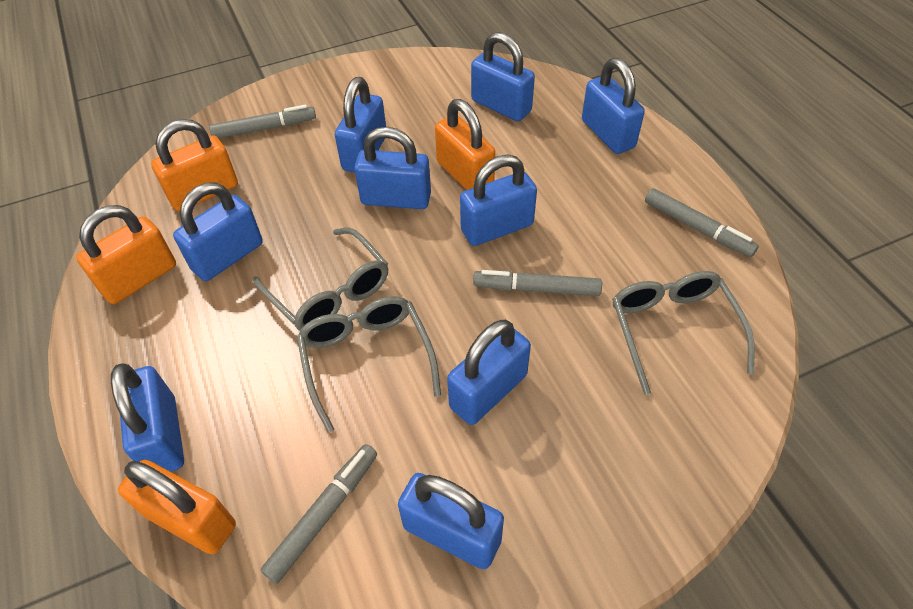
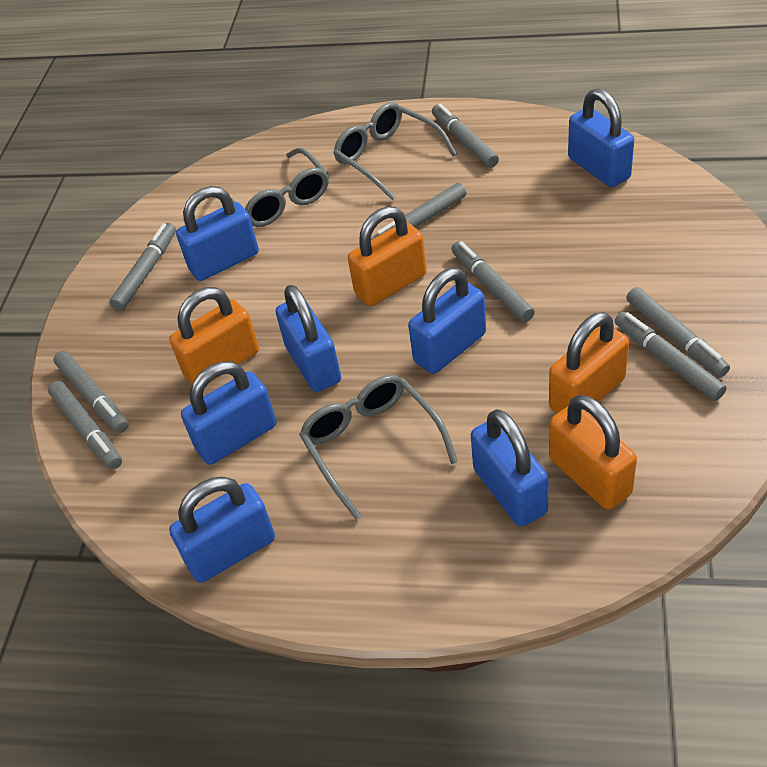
blue padlock: [111,363,184,472] [173,182,263,281] [335,77,386,173] [354,127,431,209] [398,473,504,569] [447,320,531,425] [460,155,537,246] [471,32,535,121] [582,58,645,154] = 9 -> [169,477,275,583] [176,186,259,281] [181,361,276,465] [276,285,341,392] [408,268,486,374] [471,409,549,527] [568,89,634,187] = 7
grey marker: [209,105,316,139] [261,444,377,584] [473,270,602,296] [645,188,759,257] = 4 -> [48,381,122,470] [53,351,129,433] [110,223,176,311] [371,183,467,240] [432,103,499,168] [451,241,535,322] [615,312,727,401] [626,287,730,377] = 8

